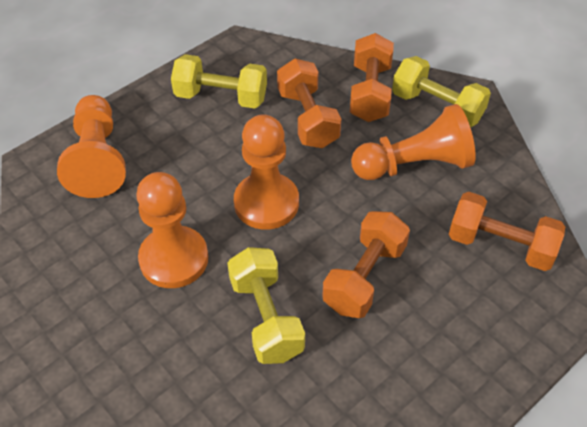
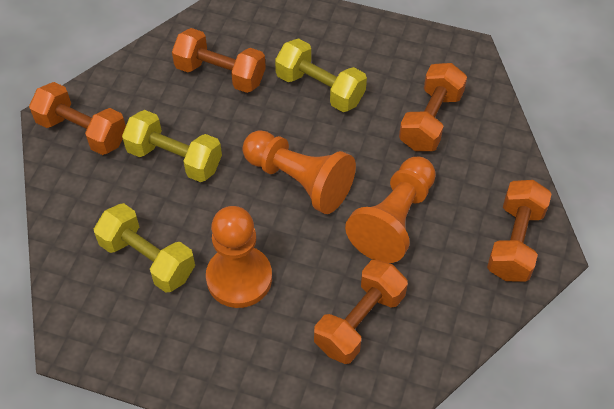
orange dumbbell: [277,58,341,148] [322,211,410,318] [350,33,394,122] [449,192,565,271] = 4 -> [29,82,126,155] [172,28,266,93] [314,259,408,364] [399,63,467,151] [487,180,552,282] = 5
orange pawn: [57,95,126,198] [136,172,208,288] [234,115,299,230] [351,104,476,180] = 4 -> [206,206,272,308] [243,130,356,214] [345,157,436,263] = 3

